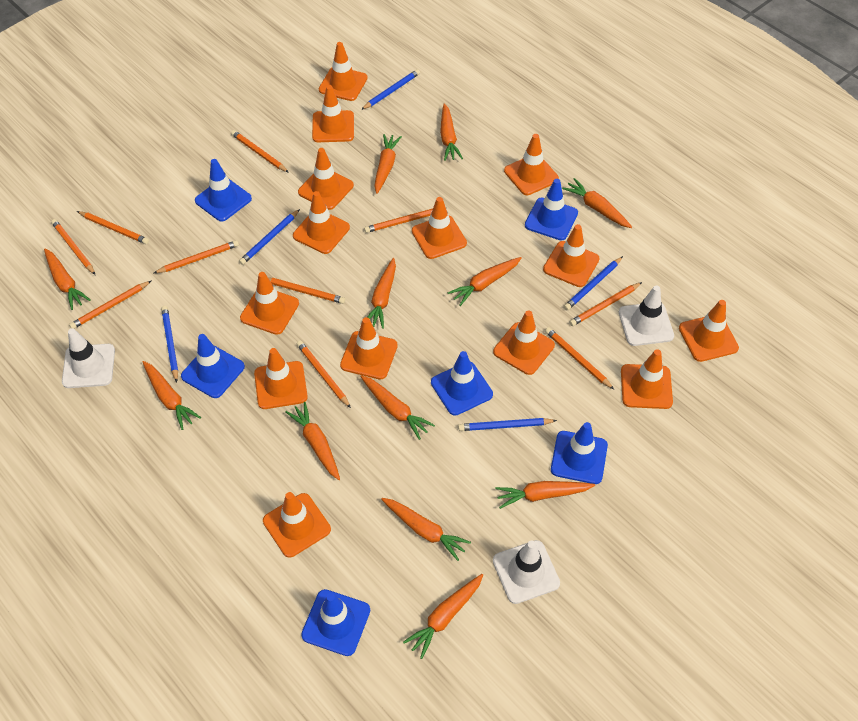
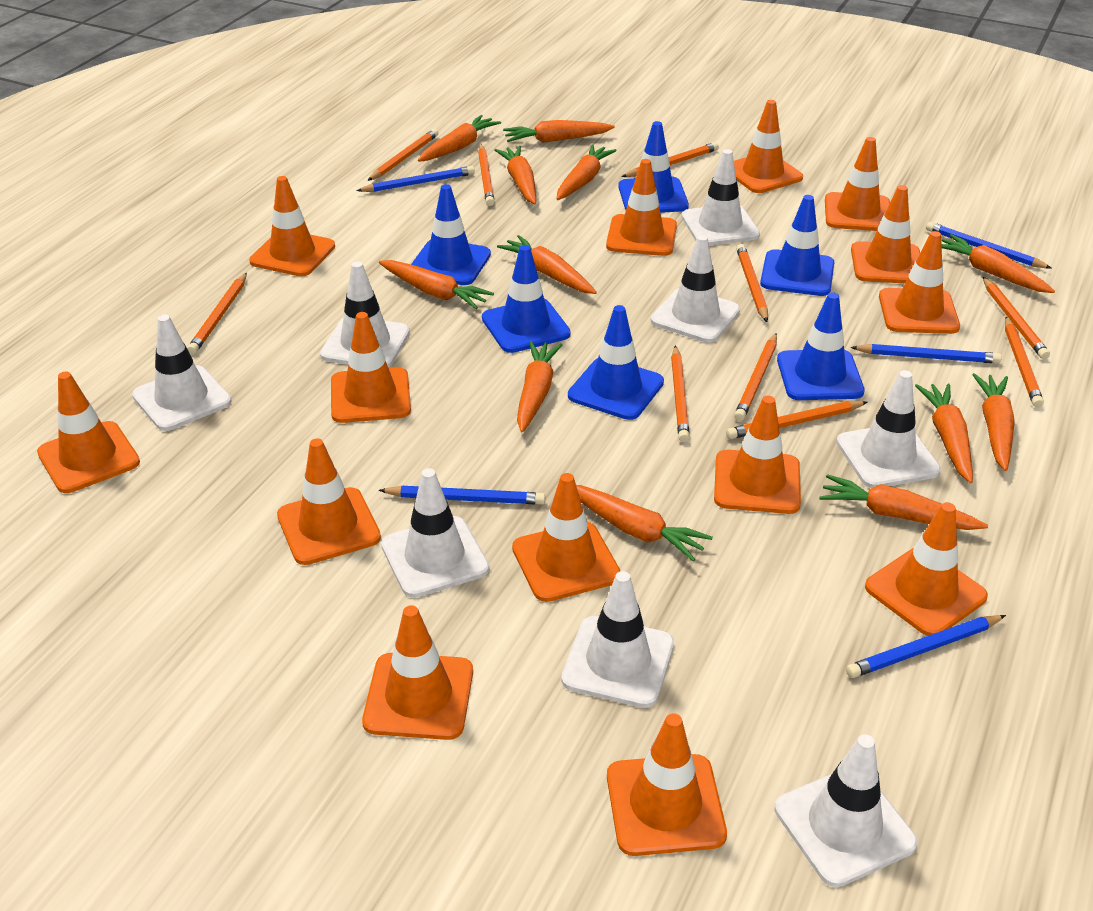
white traffic cone: [62,328,115,388] [493,540,560,604] [619,285,674,346] = 3 -> [132,315,232,431] [320,261,410,368] [381,468,489,598] [561,571,674,708] [651,235,740,343] [681,149,760,246] [775,734,918,887] [836,370,941,488] = 8

